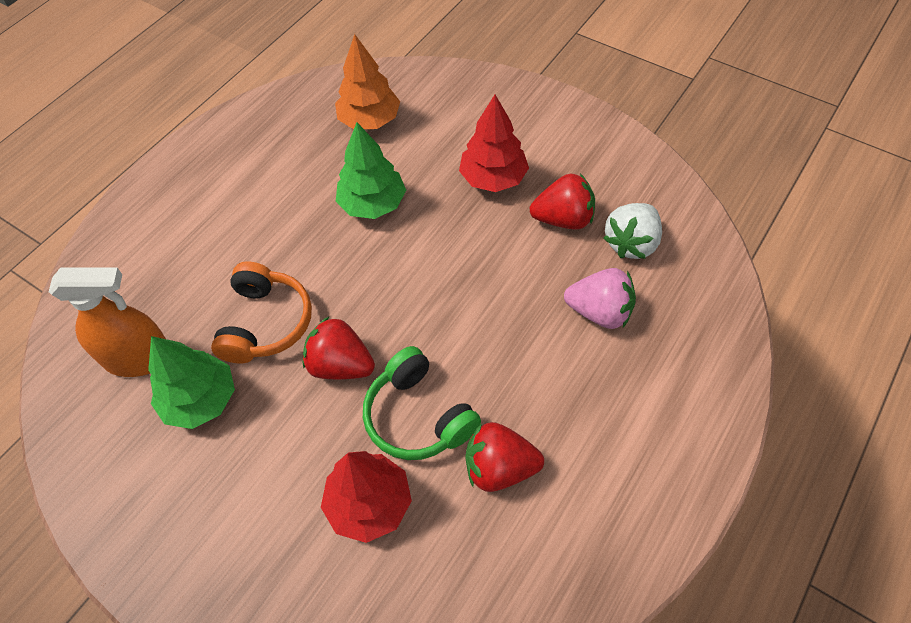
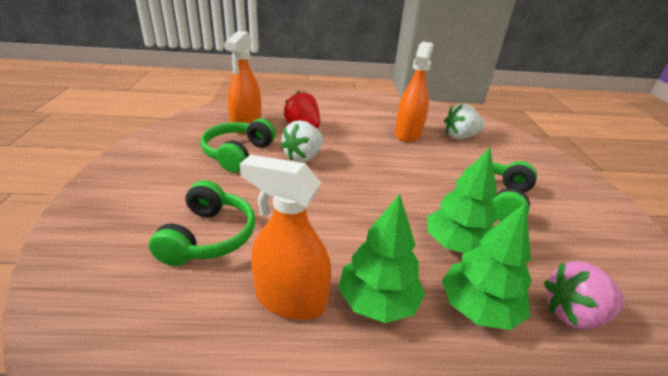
green headphones: [363,346,481,460] = 1 -> [149,180,255,266] [201,119,276,173] [462,161,537,221] = 3
green tree: [148,336,235,429] [336,122,406,219] = 2 -> [338,194,425,323] [427,147,498,254] [442,202,532,330] = 3
orange headphones: [211,262,312,363] = 1 -> none = 0
orange spray bottle: [49,268,166,377] = 1 -> [224,31,261,134] [240,155,331,320] [395,42,433,142] = 3
orange tree: [335,34,400,129] = 1 -> none = 0
red strawberry: [303,317,375,379] [465,422,544,492] [530,174,595,230] = 3 -> [283,91,320,128] = 1
red tree: [321,451,412,543] [459,95,529,192] = 2 -> none = 0
white strawberry: [604,203,662,259] = 1 -> [280,120,323,162] [444,103,485,139] = 2

